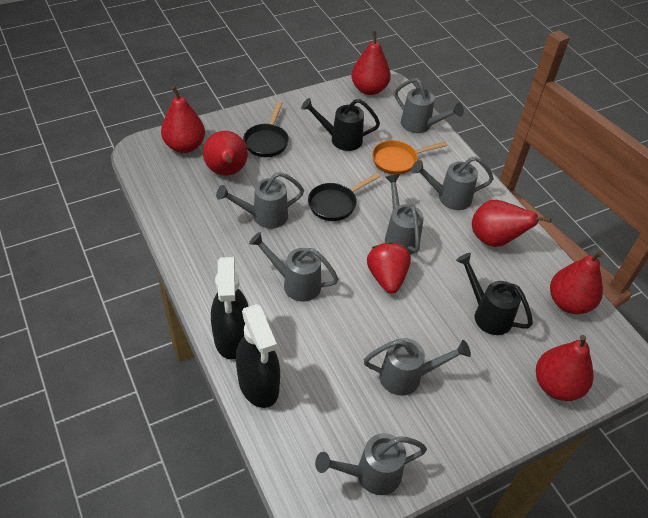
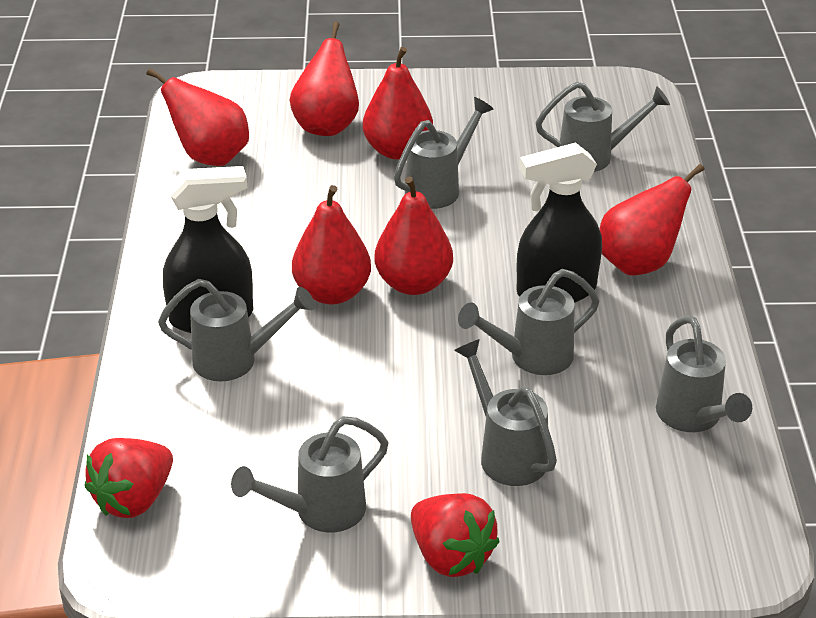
black pan: [243,101,289,157] [308,173,380,221] = 2 -> none = 0
black watering can: [301,98,380,151] [456,253,533,335] = 2 -> none = 0
orange pan: [372,140,447,175] = 1 -> none = 0
red strawberry: [367,242,411,294] = 1 -> [84,438,173,518] [411,493,500,577] = 2

